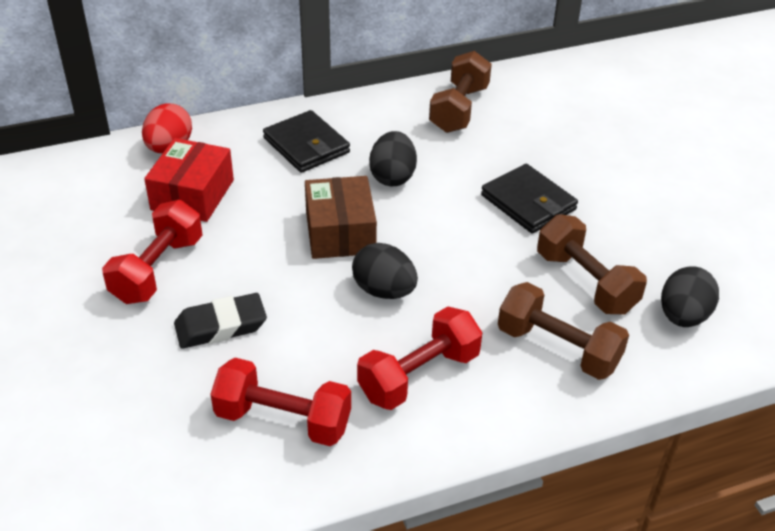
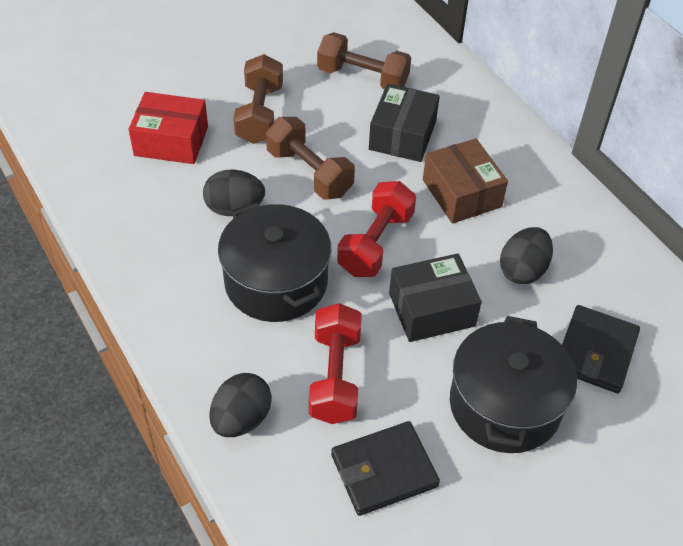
black box: none = 0 -> [369,83,440,162] [389,254,482,342] = 2
black eraser: [174,293,267,349] = 1 -> none = 0
black pot: none = 0 -> [218,203,331,322] [450,316,577,453] = 2
red dumbbell: [102,200,203,304] [210,358,351,446] [357,306,482,410] = 3 -> [309,303,362,424] [337,181,416,277] = 2
red egg: [142,103,192,153] = 1 -> none = 0

